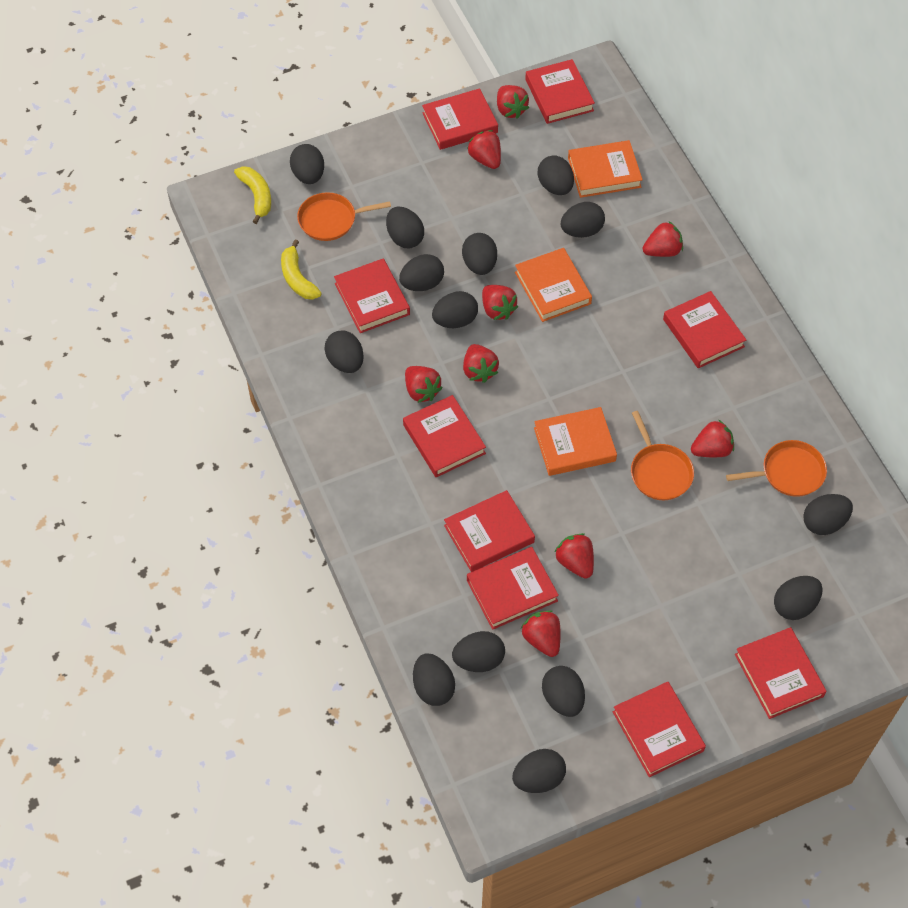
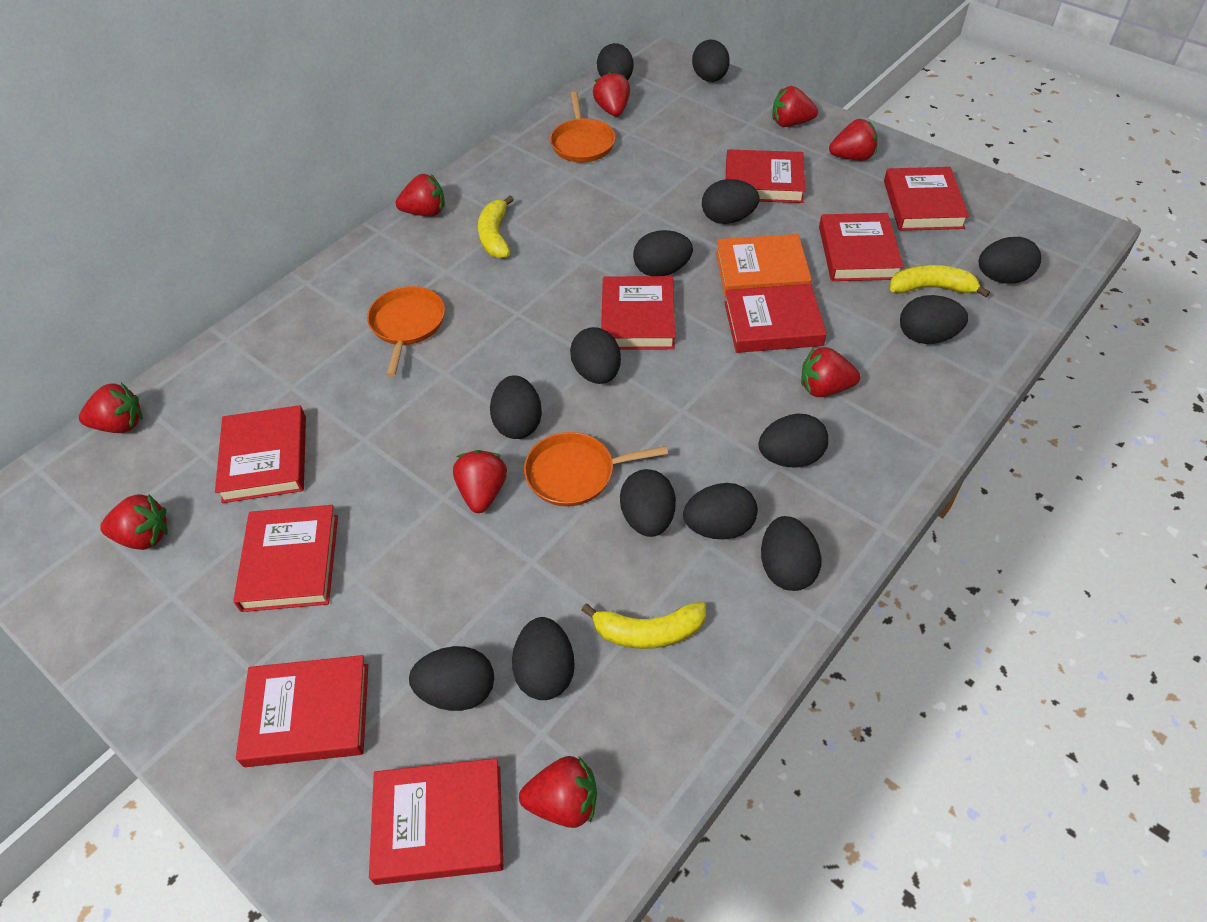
orange book: [515,248,592,322] [534,407,617,476] [568,140,643,198] = 3 -> [716,234,812,297] = 1
yellow banana: [234,166,271,224] [281,240,321,300] = 2 -> [478,196,514,258] [582,602,706,649] [890,265,990,297] = 3

